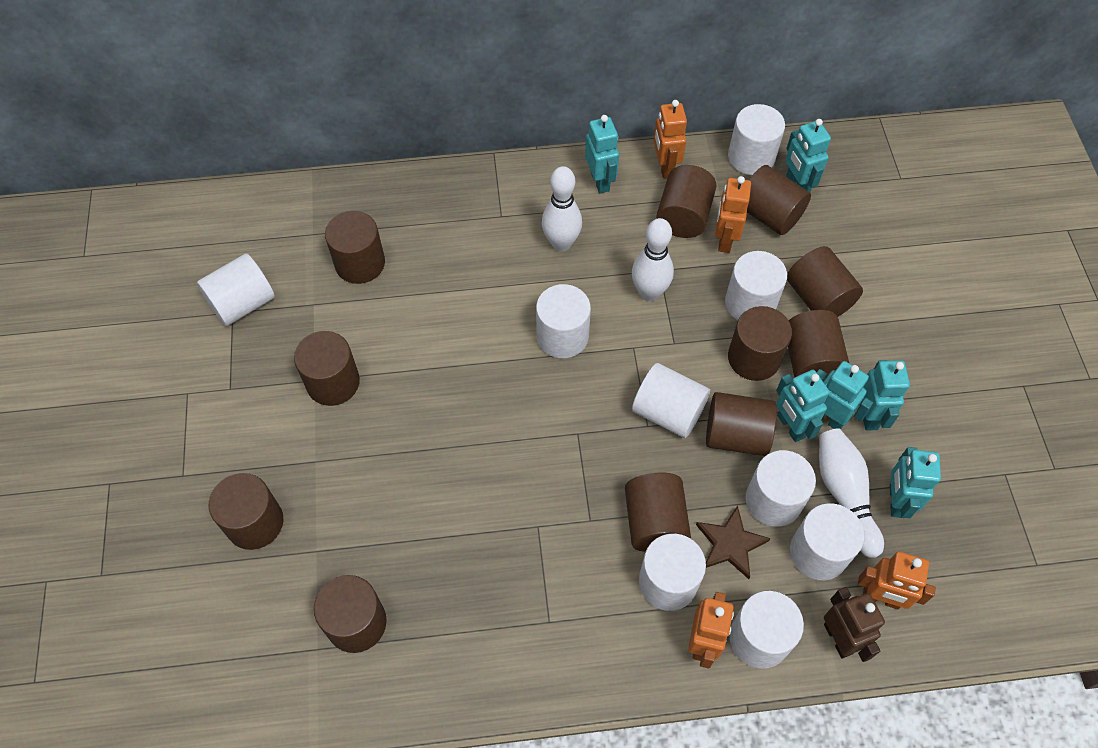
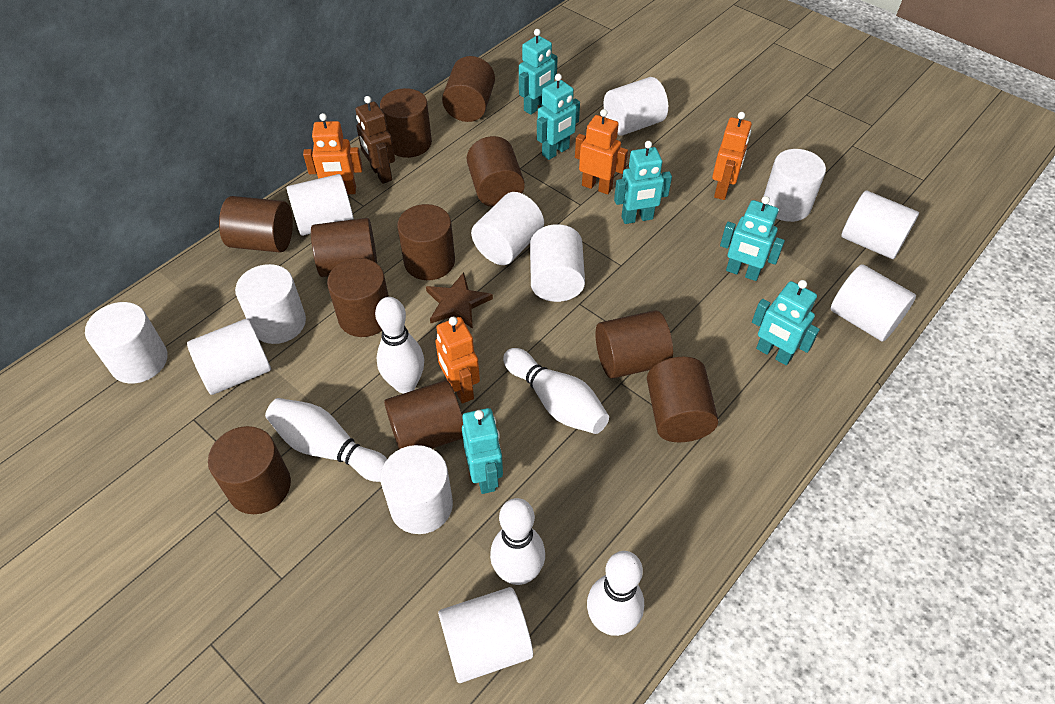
white bowling pin: [542,166,582,252] [632,218,674,301] [819,428,884,558] = 3 -> [265,398,387,482] [375,297,424,394] [490,498,545,585] [503,348,609,434] [587,551,644,636] = 5
white cylinder: [197,253,275,326] [536,284,591,358] [632,363,710,438] [639,534,706,611] [725,251,787,320] [728,104,785,175] [729,591,804,669] [746,450,816,527] [790,503,865,580] = 9 -> [85,302,167,384] [187,318,271,395] [235,264,306,344] [286,174,354,236] [381,445,453,534] [438,587,533,683] [471,192,544,265] [530,224,585,302] [603,77,668,136] [763,149,826,222] [831,265,916,341] [841,191,919,259] = 12

